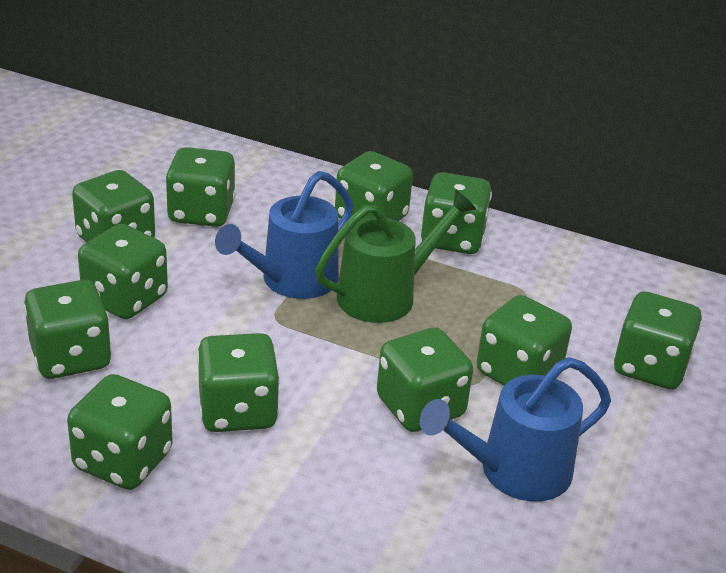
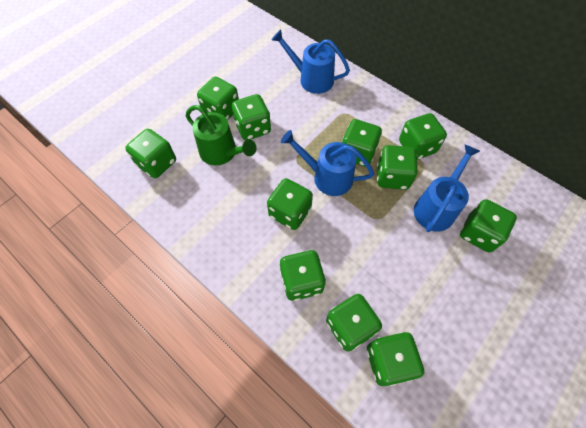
blue watering can: [215,171,353,299] [420,357,611,502] = 2 -> [272,29,350,94] [281,130,374,196] [414,145,480,232] = 3

